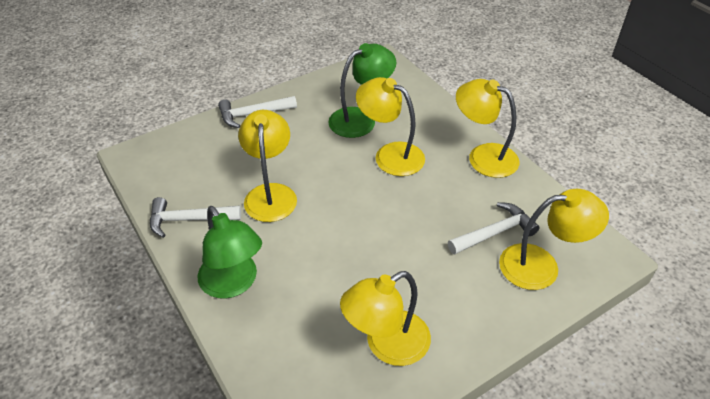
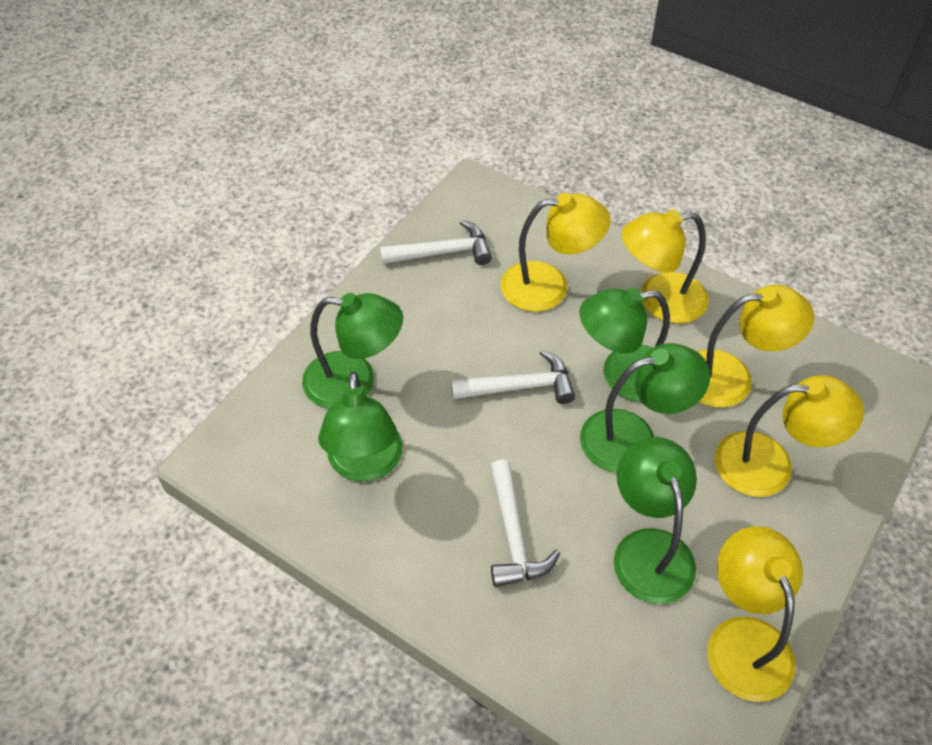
green lamp: [197,206,262,299] [328,43,396,138] = 2 -> [302,293,403,409] [318,371,403,482] [579,287,670,402] [580,343,710,472] [614,437,697,604] = 5

